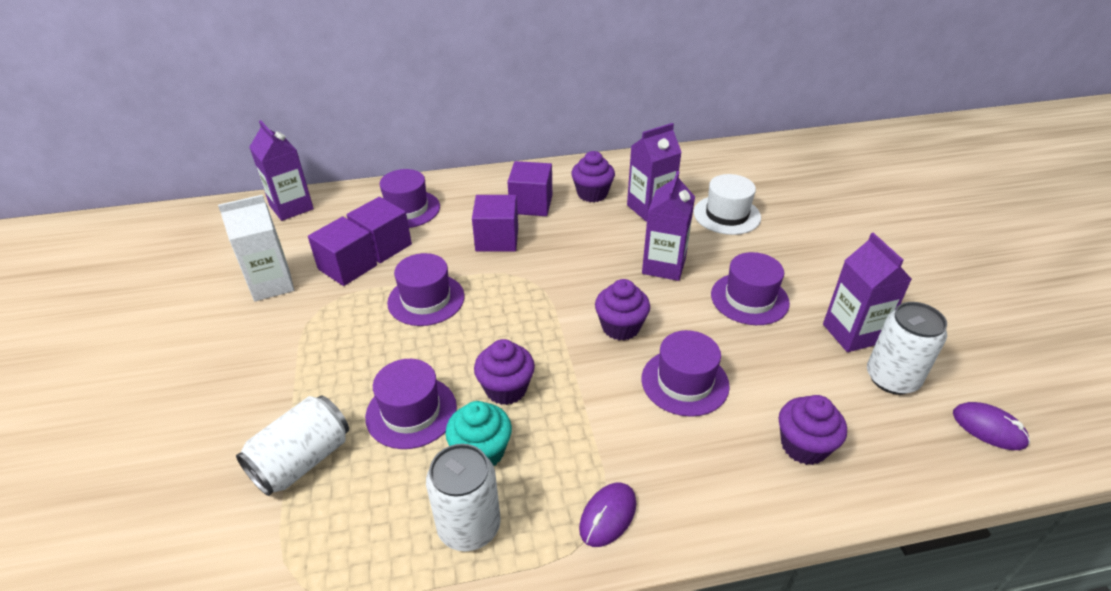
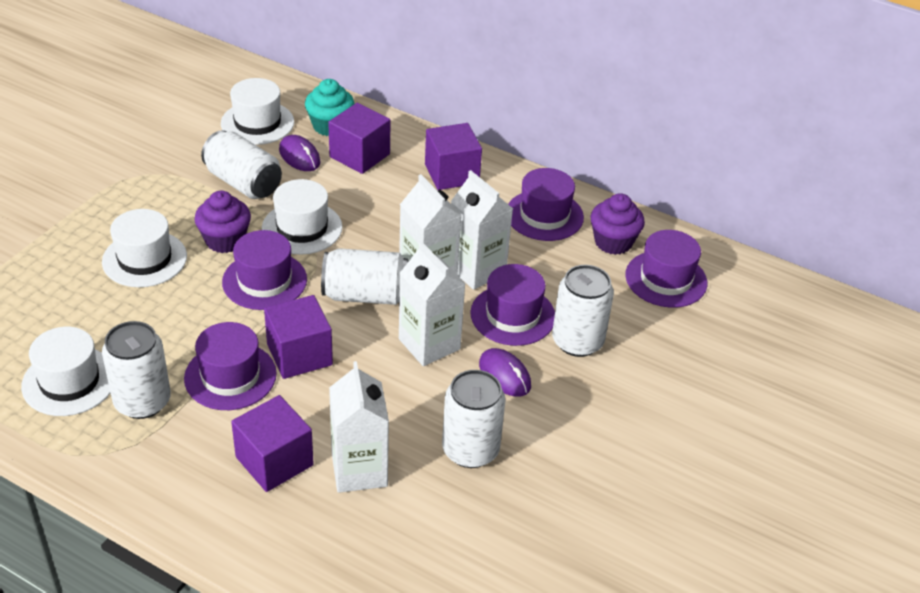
purple carton: [249,120,314,221] [627,123,682,222] [642,171,695,281] [823,233,912,352] = 4 -> none = 0
purple cupcake: [474,339,535,405] [571,151,615,202] [595,279,650,341] [779,395,847,465] = 4 -> [194,191,251,253] [590,193,645,255] = 2
white can: [236,395,349,496] [426,444,501,551] [867,302,947,395] = 3 -> [102,321,171,419] [201,130,282,199] [321,248,408,305] [442,370,506,468] [552,265,614,357] = 5
white carton: [218,195,294,301] = 1 -> [329,361,389,493] [399,174,462,274] [399,241,465,366] [451,170,513,290] = 4
white hat: [694,174,761,235] = 1 -> [21,327,110,416] [102,209,187,287] [221,78,294,145] [262,179,342,255] = 4

